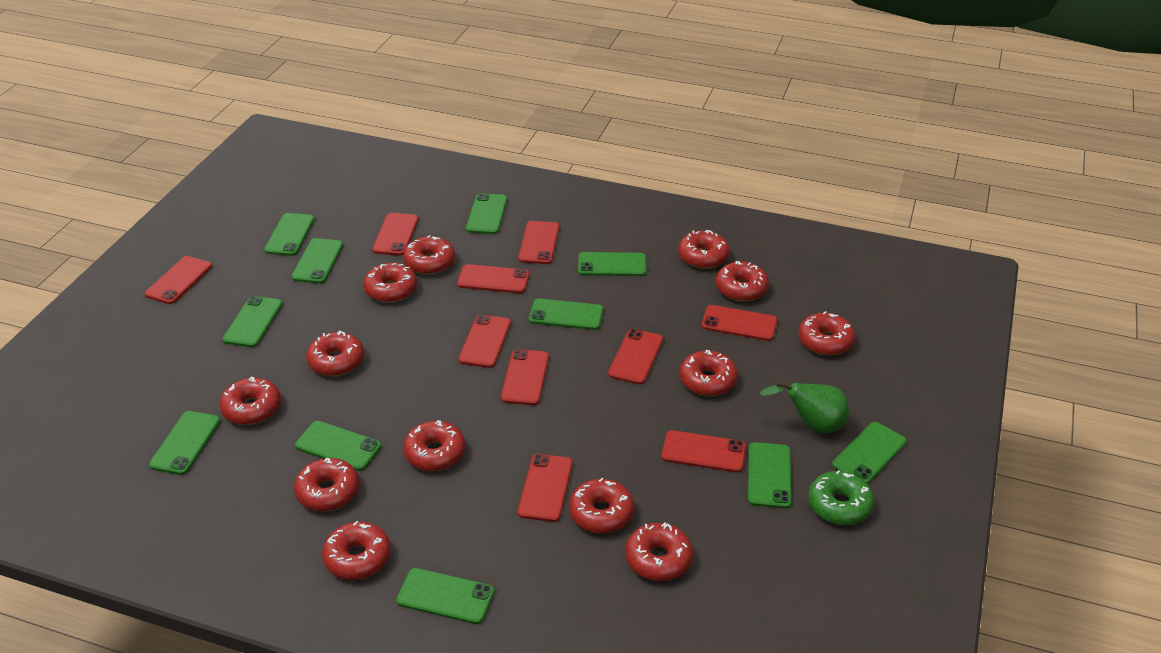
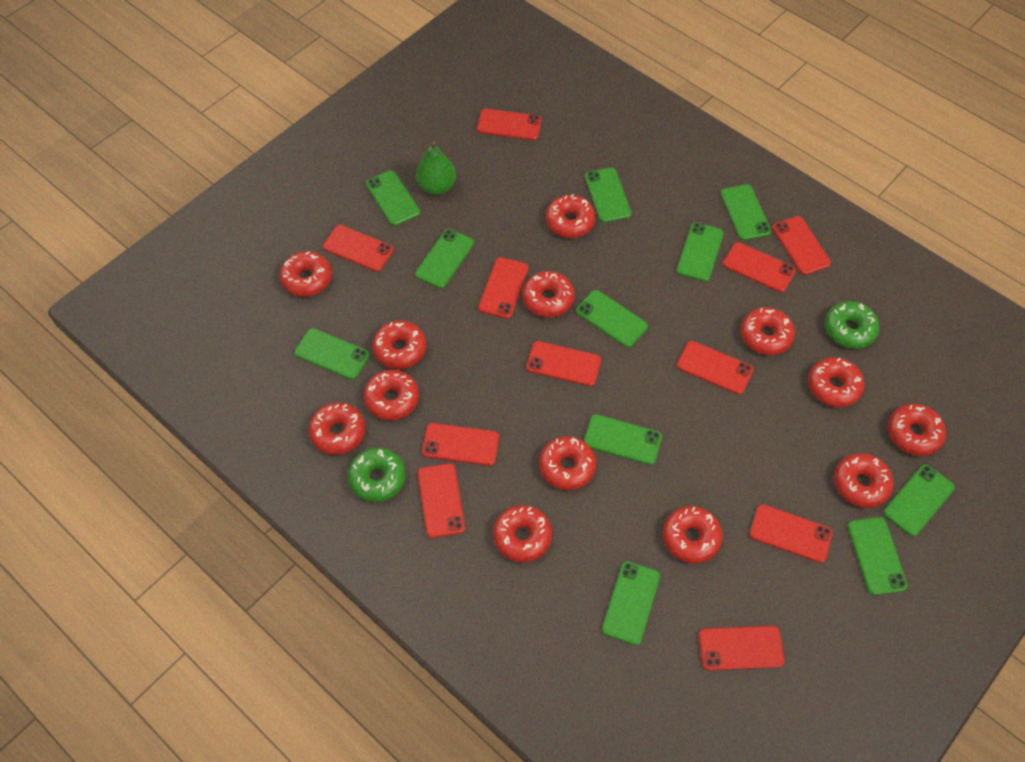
green donut: [808,470,874,525] = 1 -> [348,448,406,502] [825,301,879,349] = 2
red phone: [145,256,212,304] [372,213,419,256] [457,264,530,293] [458,314,511,368] [501,349,549,405] [518,221,559,264] [518,454,573,522] [608,329,663,384] [662,430,746,473] [702,305,777,341] = 10 -> [323,225,394,272] [417,463,465,538] [422,423,499,466] [477,109,542,140] [478,257,528,319] [526,341,601,386] [677,341,754,395] [698,626,785,671] [723,242,796,292] [749,504,833,563] [772,216,831,275] = 11

